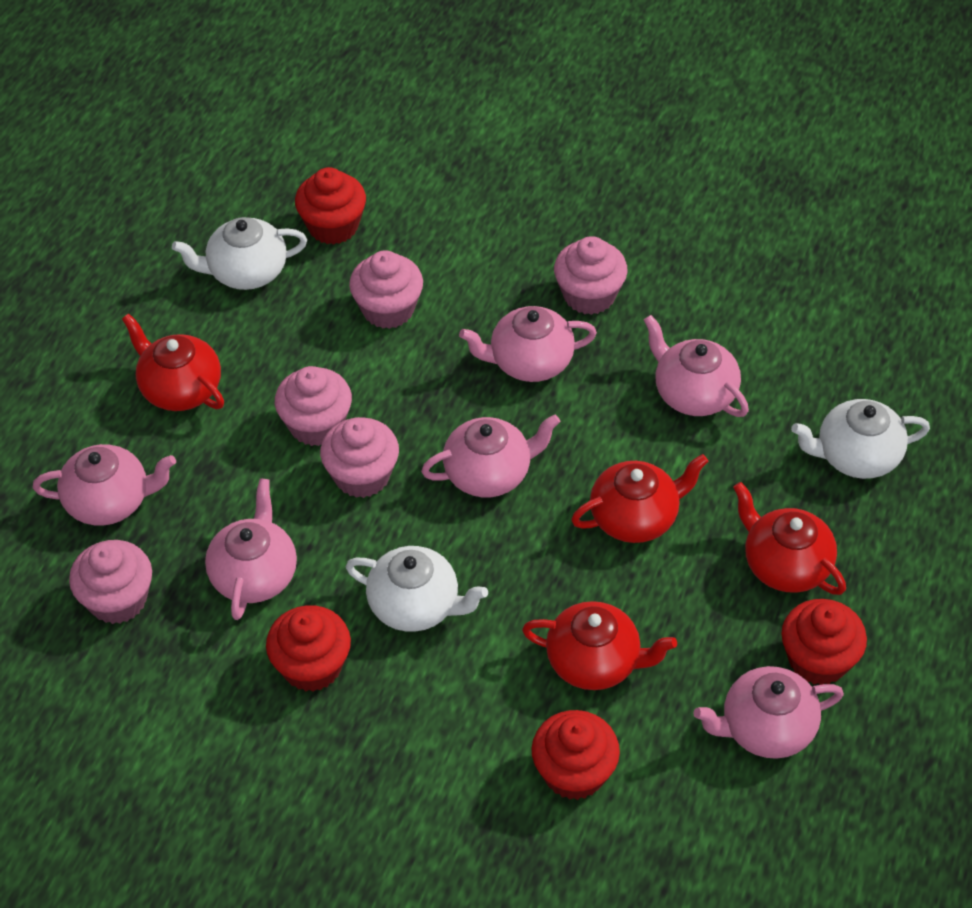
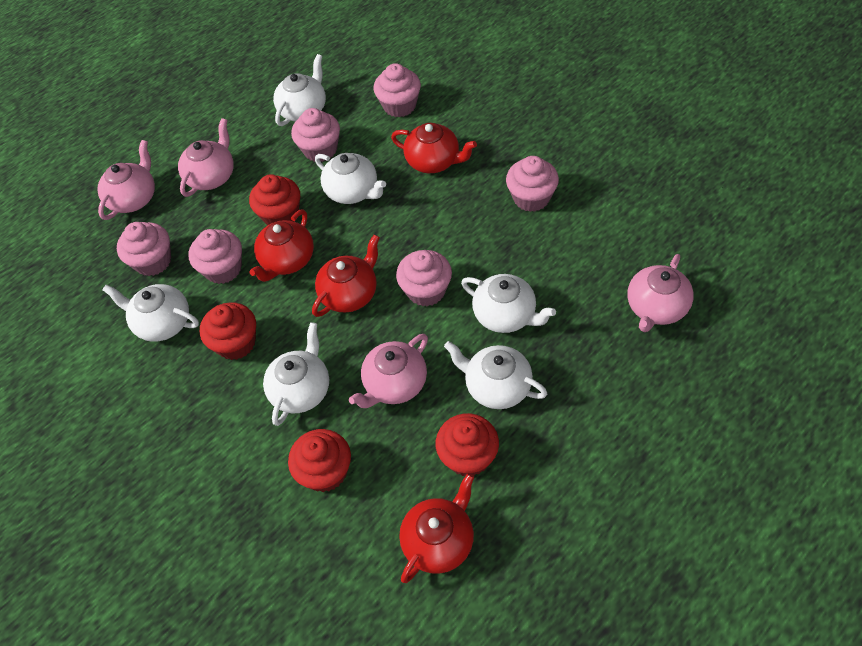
pink cupcake: [69,540,152,624] [275,366,352,446] [320,417,399,498] [349,250,423,329] [554,236,628,315] = 5 -> [117,222,171,276] [189,229,242,284] [291,108,340,162] [374,63,421,117] [396,250,452,307] [506,156,559,212] = 6
pink teapot: [33,444,176,526] [205,478,297,620] [421,414,560,497] [459,306,597,382] [644,315,749,417] [693,666,844,759] = 6 -> [97,140,155,220] [178,118,234,197] [349,334,428,408] [627,254,694,332] = 4
white teapot: [172,217,307,290] [346,546,488,632] [791,399,930,479] = 3 -> [103,284,199,342] [263,322,329,426] [273,54,326,126] [315,153,386,204] [444,341,547,409] [461,274,556,333] = 6

